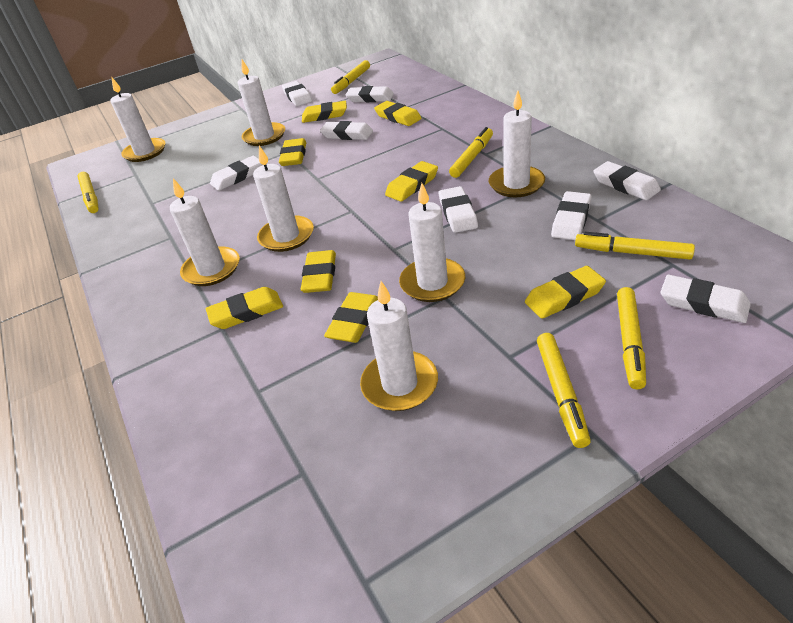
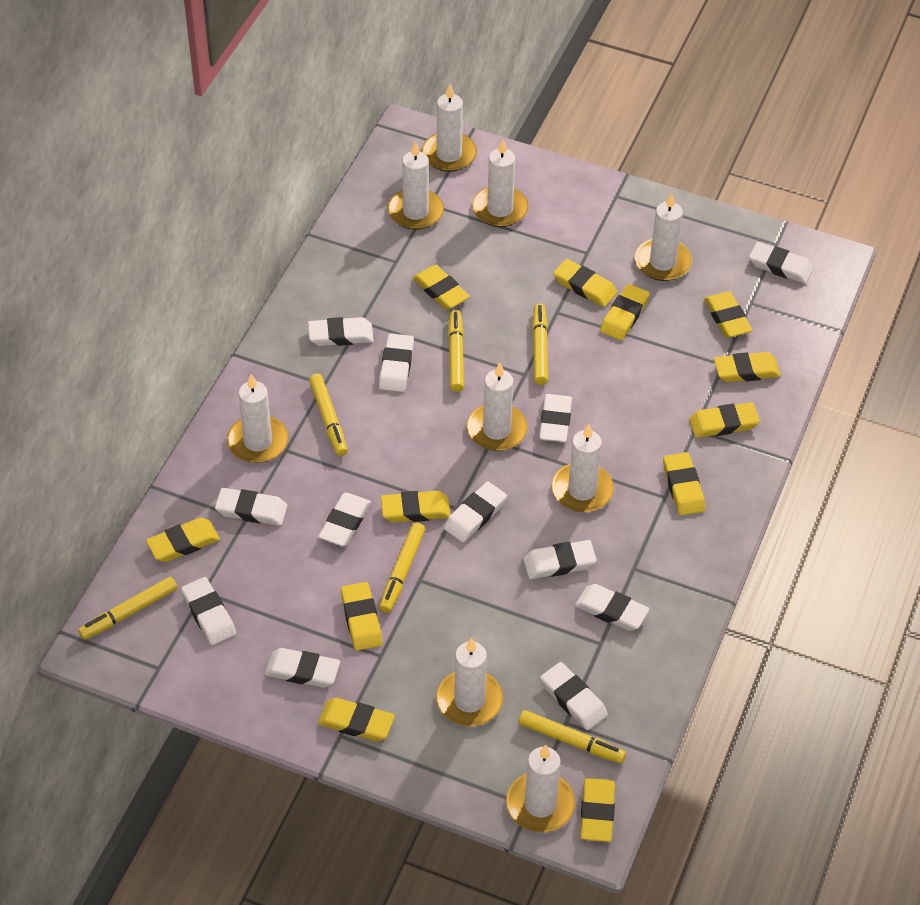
white candle: [110,78,165,162] [170,178,240,286] [238,59,285,146] [253,146,314,252] [360,281,438,411] [399,183,465,302] [489,90,545,197] = 7 -> [227,374,288,463] [388,141,444,230] [422,84,477,172] [436,638,503,726] [467,362,528,451] [472,139,528,227] [506,744,575,833] [552,424,614,512] [635,193,692,281] = 9
white eraser: [210,156,262,191] [282,81,312,106] [320,121,373,140] [346,86,394,102] [439,186,478,233] [551,191,592,240] [594,161,661,200] [661,275,751,323] = 8 -> [181,577,236,645] [215,488,287,526] [265,648,340,688] [308,317,374,346] [318,493,371,546] [379,333,414,392] [444,482,507,542] [523,540,597,579] [539,394,572,442] [540,662,608,730] [575,584,649,631] [749,242,814,284] = 12
yellow eraser: [206,287,283,329] [279,138,306,166] [301,250,336,293] [302,101,347,123] [324,292,378,343] [374,101,422,126] [385,161,438,202] [525,266,606,319] = 8 -> [146,518,220,562] [318,698,395,741] [341,582,383,651] [381,491,451,523] [413,265,470,310] [553,259,617,307] [580,778,615,842] [600,284,650,340] [663,452,705,516] [689,402,760,438] [704,291,752,338] [714,352,780,382] = 12

